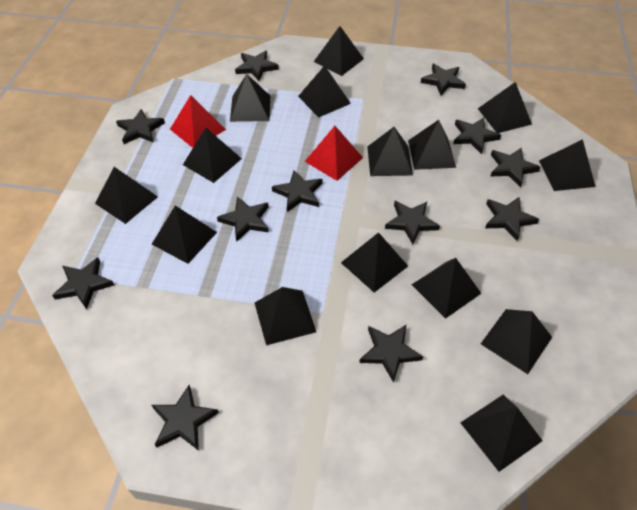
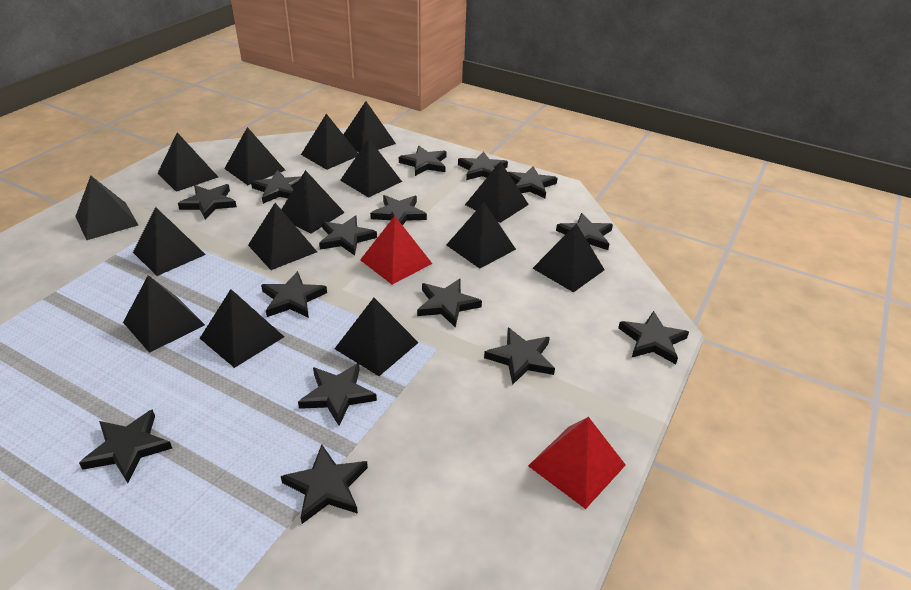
black star: [52,258,114,310] [116,109,165,144] [152,385,219,451] [217,196,269,242] [235,51,279,81] [272,170,322,212] [359,325,423,383] [385,201,440,244] [421,64,466,95] [453,117,501,154] [485,197,539,241] [490,148,541,187] = 12 -> [79,409,172,483] [178,184,237,219] [251,170,301,204] [261,271,327,318] [281,444,368,524] [298,363,377,426] [319,216,377,256] [370,195,427,225] [399,146,447,176] [417,279,482,328] [458,151,508,180] [484,328,555,385] [508,166,557,198] [556,213,613,250] [618,311,689,364] = 15

